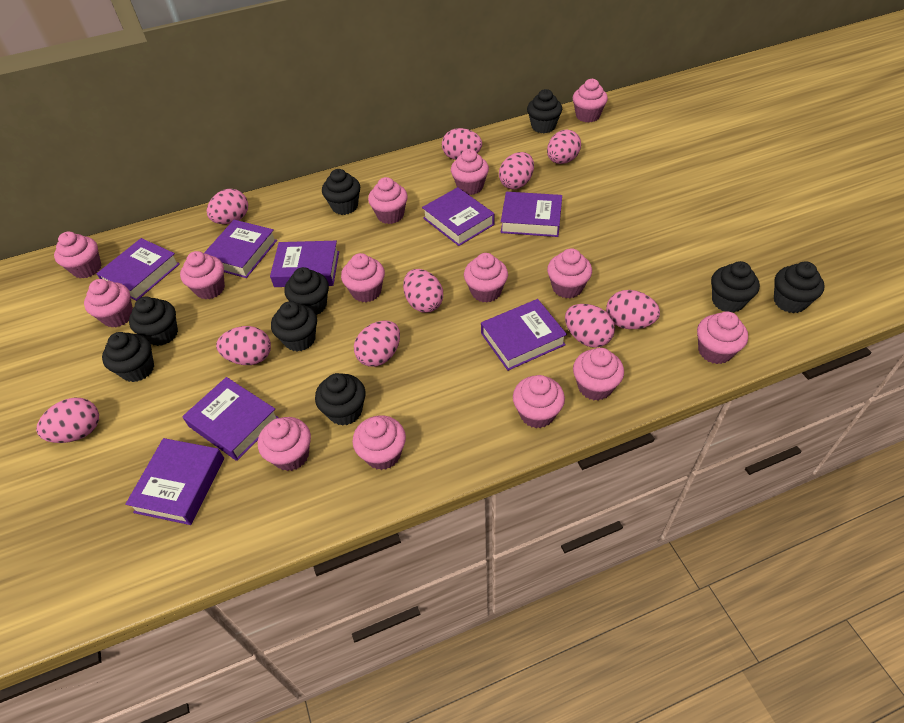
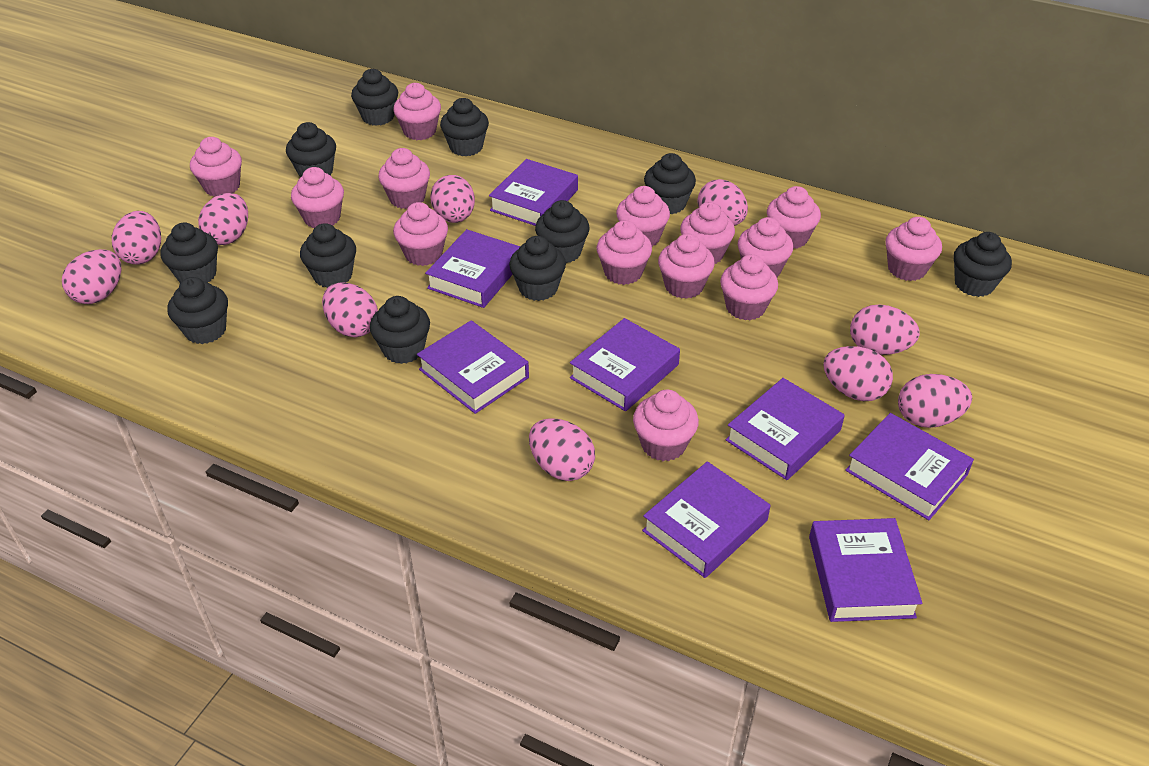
black cupcake: [102,332,154,382] [129,297,178,346] [271,301,317,351] [284,267,329,315] [315,373,366,426] [322,169,360,215] [527,89,562,133] [711,261,760,312] [774,261,824,313] = 9 -> [160,222,218,283] [167,277,228,344] [286,122,336,177] [300,223,356,288] [351,69,398,126] [370,296,430,364] [440,98,489,156] [509,236,566,301] [535,200,590,264] [644,153,696,214] [953,232,1012,297] = 11

